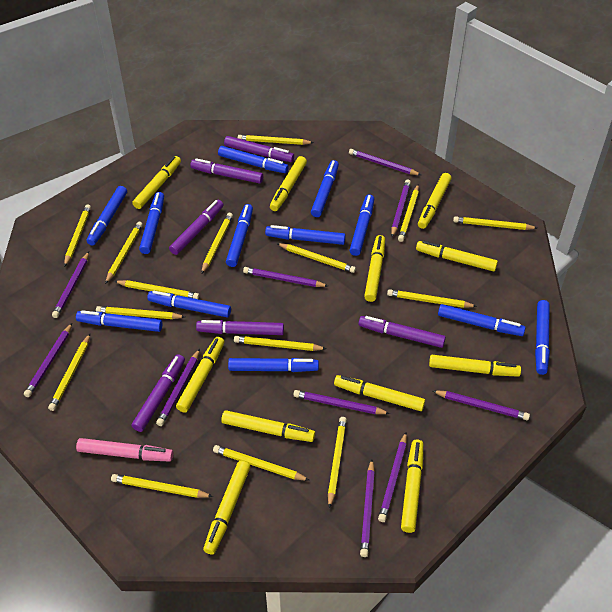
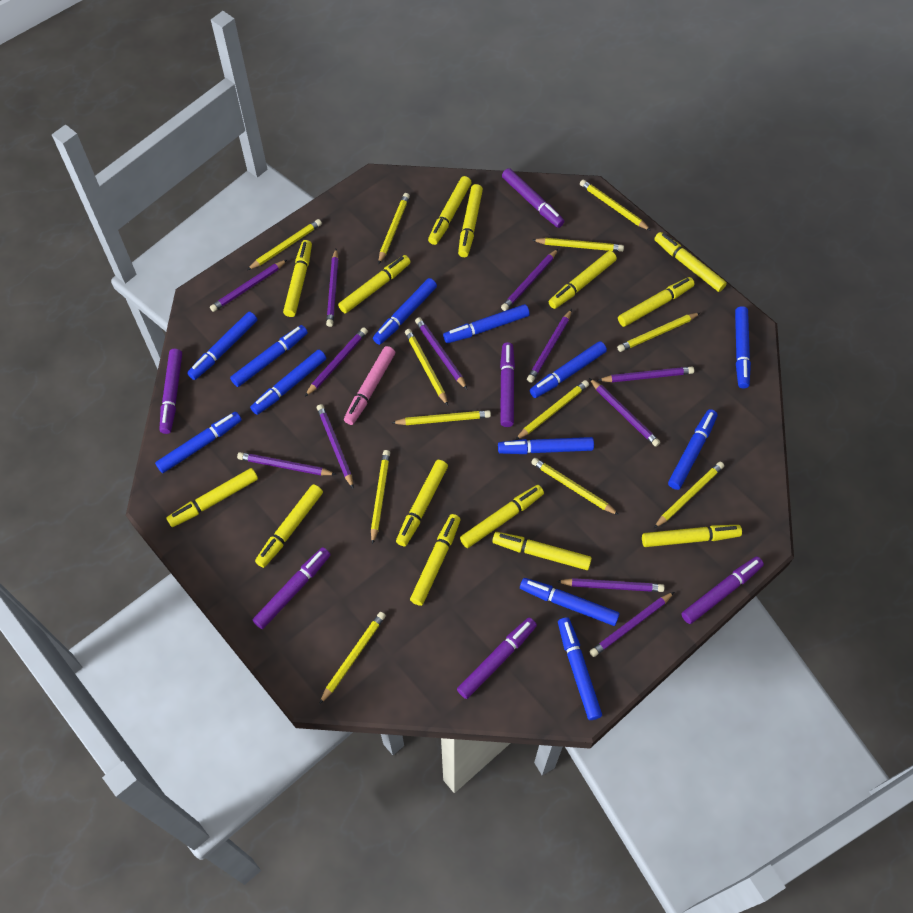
purple pencil: [24,323,72,397] [52,252,89,318] [156,349,200,426] [243,267,328,287] [293,390,390,414] [349,149,421,175] [360,459,375,557] [378,432,407,522] [391,180,411,237] [433,390,530,420] = 10 -> [210,259,288,312] [237,452,336,475] [305,327,368,396] [317,404,354,489] [326,249,338,327] [415,317,467,389] [501,249,558,311] [527,309,572,383] [556,578,665,592] [589,378,660,447] [589,592,674,657] [598,367,694,382] = 12
yellow marker: [132,156,181,209] [176,337,224,413] [203,461,250,555] [221,410,315,442] [270,156,307,211] [334,375,425,411] [364,235,385,302] [401,439,423,533] [416,240,498,272] [418,173,452,229] [429,355,521,377] = 11 -> [167,468,258,527] [255,484,323,568] [283,240,312,317] [338,255,411,314] [396,460,448,547] [410,514,461,606] [428,176,472,245] [458,184,483,257] [460,485,544,548] [492,532,592,570] [549,251,617,309] [618,277,695,327] [642,525,742,547] [654,232,727,292] = 14
yellow pencil: [48,334,90,411] [64,204,91,267] [96,306,185,319] [105,222,143,284] [111,474,213,498] [114,280,199,299] [201,213,233,274] [213,445,310,481] [234,336,327,351] [238,135,314,145] [277,243,356,273] [328,417,347,509] [387,289,477,308] [398,185,419,242] [453,216,537,230] = 15 -> [247,219,322,270] [319,612,386,704] [371,450,390,545] [378,193,410,264] [392,410,491,425] [405,329,448,406] [515,380,589,440] [531,458,619,515] [533,238,624,252] [580,180,651,231] [617,313,700,352] [654,462,724,528] = 12

